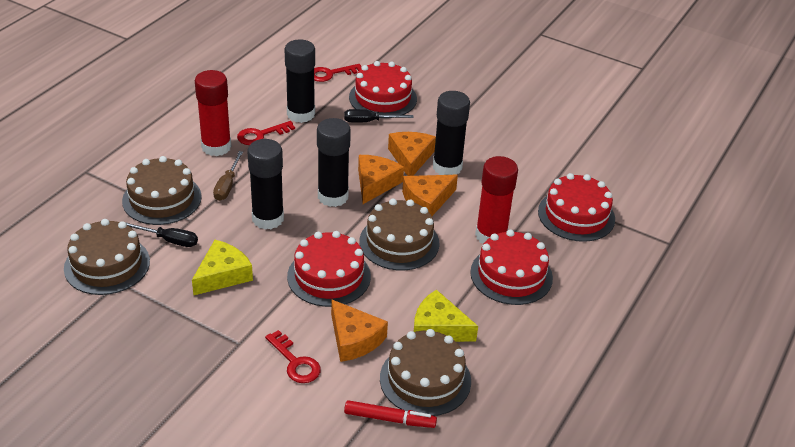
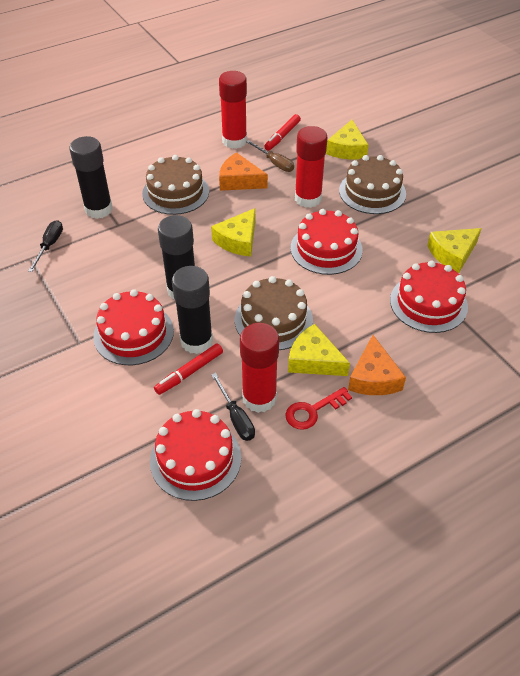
black glue stick: [247,139,284,229] [285,39,315,123] [317,118,351,207] [433,91,470,175] = 4 -> [69,136,113,219] [158,215,195,299] [172,266,213,354] = 3
brown cake: [64,219,150,295] [122,156,202,225] [360,199,440,271] [380,329,471,416] = 4 -> [142,155,209,215] [235,276,313,350] [339,155,406,214] = 3
orange cheese: [331,299,388,362] [358,155,404,204] [388,132,436,176] [402,175,458,216] = 4 -> [219,152,268,191] [348,335,406,395] = 2
red glue stick: [195,70,231,156] [475,156,518,244] = 2 -> [219,71,247,149] [240,323,279,413] [295,126,327,208] = 3
red key: [237,121,295,145] [265,330,321,383] [314,64,361,82] = 3 -> [285,387,352,430] = 1
red marker: [344,400,437,428] = 1 -> [154,343,223,395] [264,114,301,151] = 2
yellow cheese: [192,240,253,295] [414,289,478,342] = 2 -> [211,208,255,257] [288,324,350,376] [326,120,369,160] [427,228,482,273] = 4

